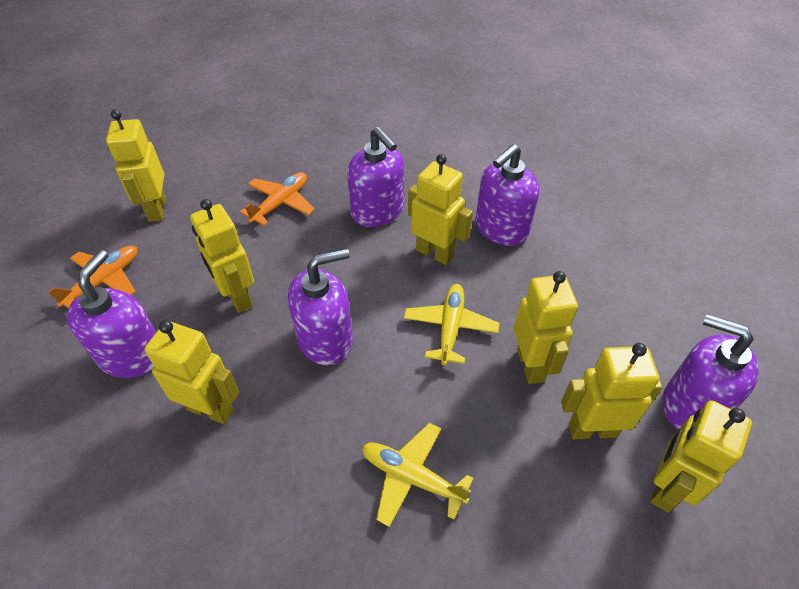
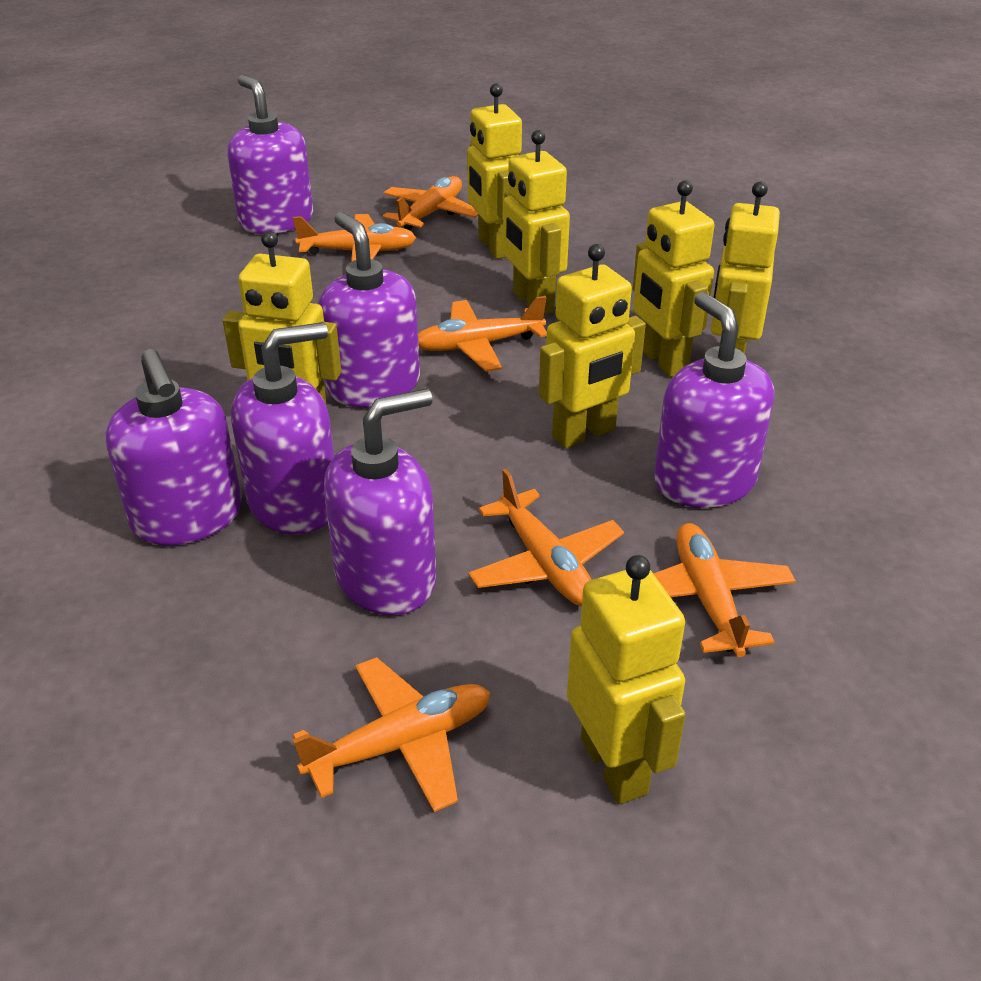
orange plane: [48,246,137,308] [240,172,315,226] = 2 -> [293,214,416,262] [293,657,490,812] [383,176,478,231] [418,296,547,372] [468,469,624,606] [653,523,796,657] = 6
purple soap dispenser: [66,250,156,378] [288,248,353,366] [347,127,404,227] [476,144,539,246] [663,314,759,430] = 5 -> [105,349,242,545] [228,75,313,234] [231,322,334,535] [318,212,420,407] [324,388,436,615] [654,292,774,508] = 6
yellow plane: [362,423,474,527] [404,284,499,365] = 2 -> none = 0

